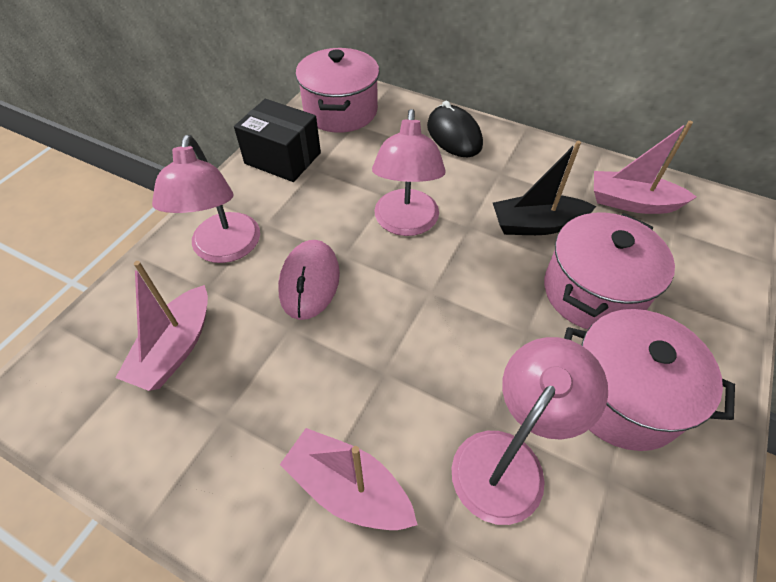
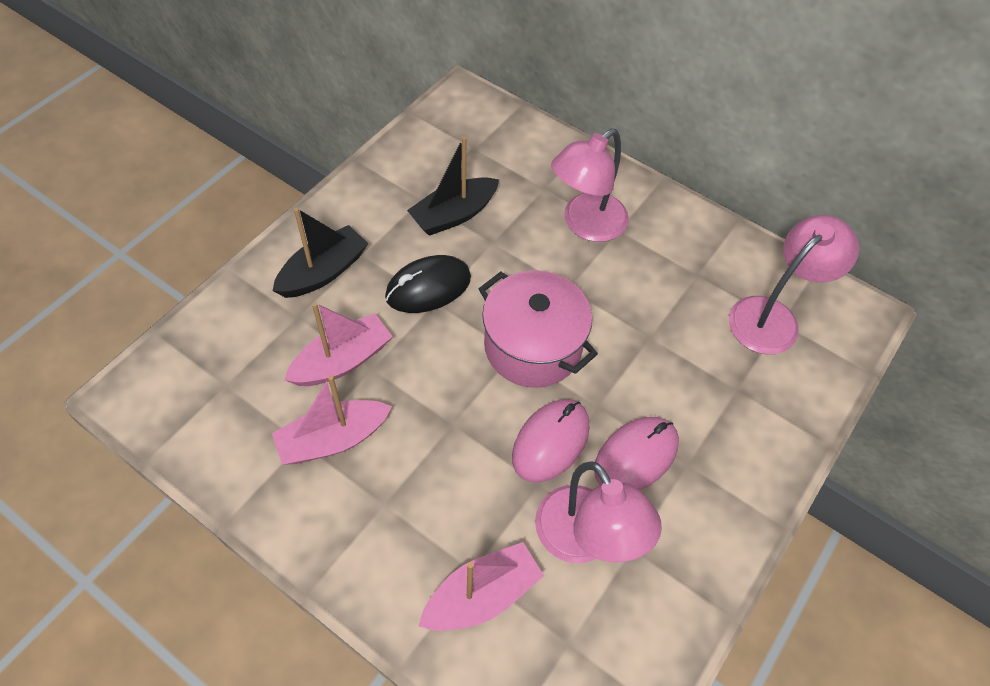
black boat: [493,141,596,235] = 1 -> [272,208,368,298] [407,136,499,236] = 2
black box: [234,99,321,182] = 1 -> none = 0
pink mouse: [278,240,340,320] = 1 -> [512,399,589,483] [594,417,679,490] = 2
pink pot: [296,48,380,133] [544,213,675,329] [564,309,735,451] = 3 -> [479,270,598,388] = 1

